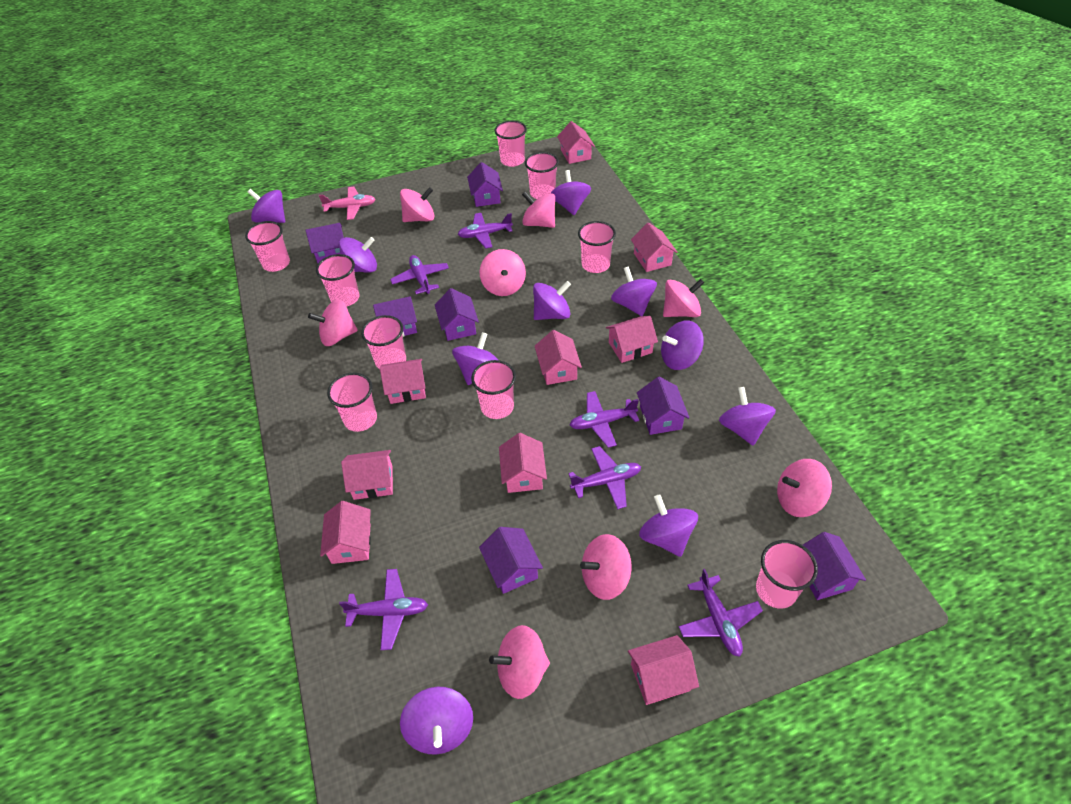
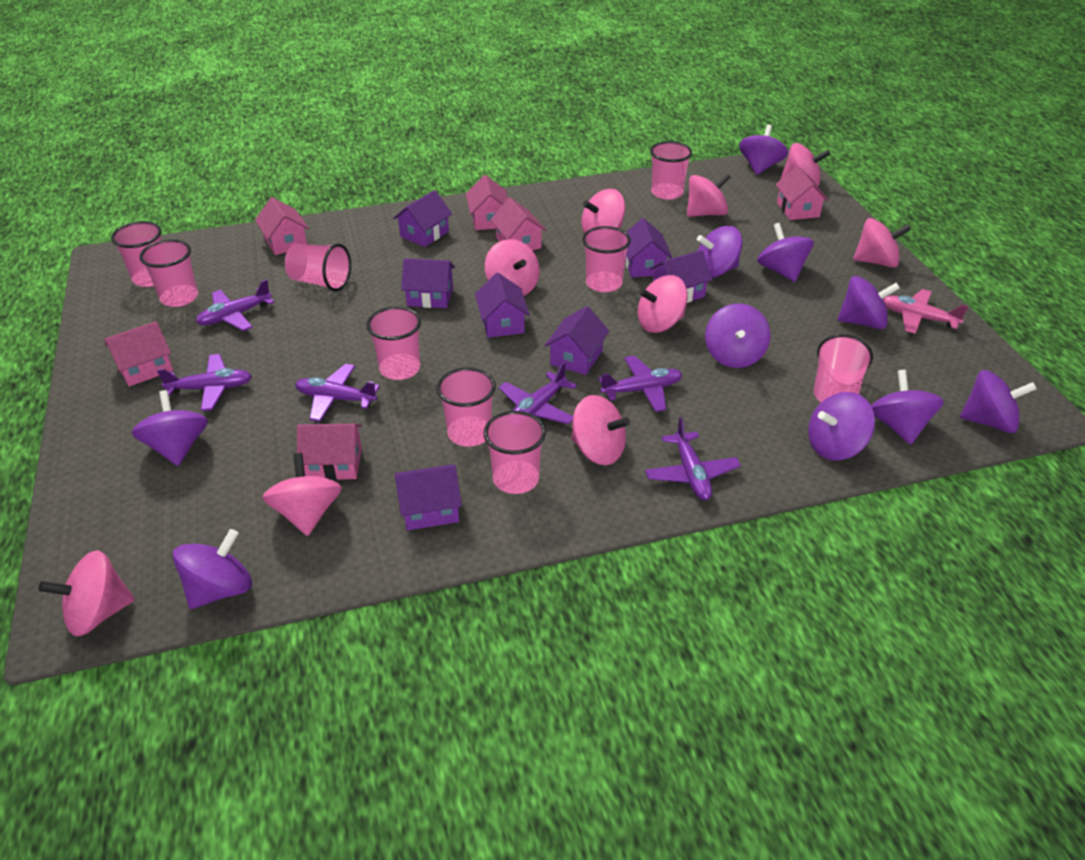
pink house: [320,501,371,564] [341,450,393,500] [380,359,426,404] [499,433,547,493] [535,330,582,385] [557,121,595,164] [606,316,658,363] [628,635,699,705] [631,223,677,272] = 9 -> [105,321,173,387] [255,197,309,255] [297,424,362,480] [466,175,508,230] [491,198,546,251] [775,166,829,220] = 6
pink spinning top: [308,299,358,346] [400,187,434,222] [480,249,526,296] [489,625,550,699] [522,191,555,228] [580,534,631,600] [663,279,704,317] [777,459,832,517] = 8 -> [38,550,135,637] [262,453,342,536] [485,239,540,296] [571,395,630,465] [581,189,625,234] [638,275,688,333] [687,173,731,217] [780,143,830,186] [853,218,911,268] = 9

